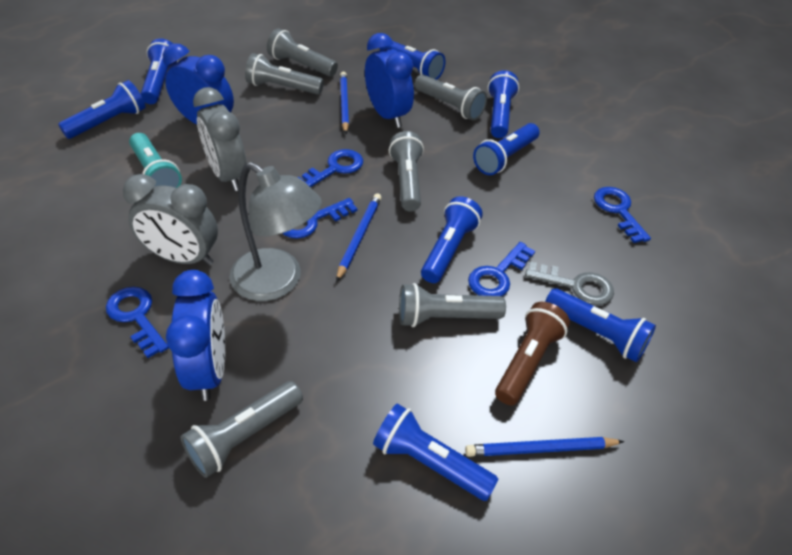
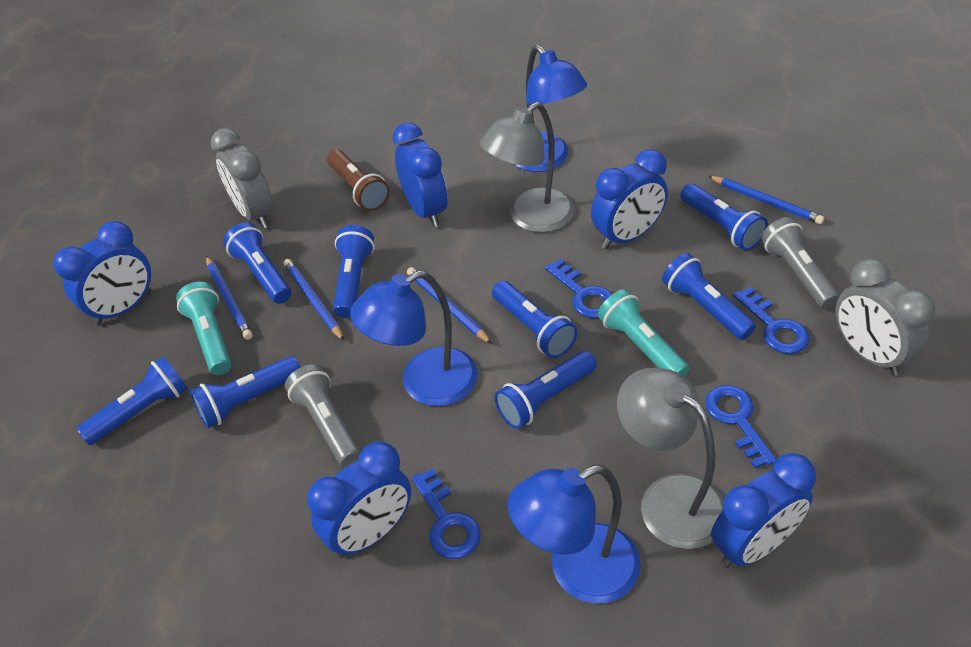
blue clock: [163,43,234,124] [166,270,225,401] [365,33,414,128] = 3 -> [53,221,151,326] [307,441,411,558] [393,123,447,227] [591,149,668,249] [711,453,816,568] = 5
blue key: [106,287,169,358] [283,198,358,239] [298,149,363,187] [468,242,535,296] [594,187,651,243] = 5 -> [412,468,481,559] [545,258,612,318] [705,385,777,469] [733,287,809,354] = 4
blue lamp: none = 0 -> [350,270,478,406] [508,465,641,604] [514,45,587,172] = 3
blue pencil: [336,193,382,282] [340,72,349,134] [465,437,624,457] = 3 -> [206,256,253,340] [283,259,344,341] [407,267,492,344] [708,176,825,224] = 4
grey flashlight: [180,381,303,478] [245,53,324,95] [267,28,338,77] [389,131,424,211] [399,283,506,327] [414,74,487,121] = 6 -> [285,364,361,467] [761,217,840,309] = 2
grey key: [525,262,614,305] = 1 -> none = 0
grey lamp: [229,162,322,301] = 1 -> [480,102,574,233] [617,368,724,549] = 2
turquoise flashlight: [129,133,182,188] = 1 -> [176,282,232,375] [598,289,689,376] = 2

